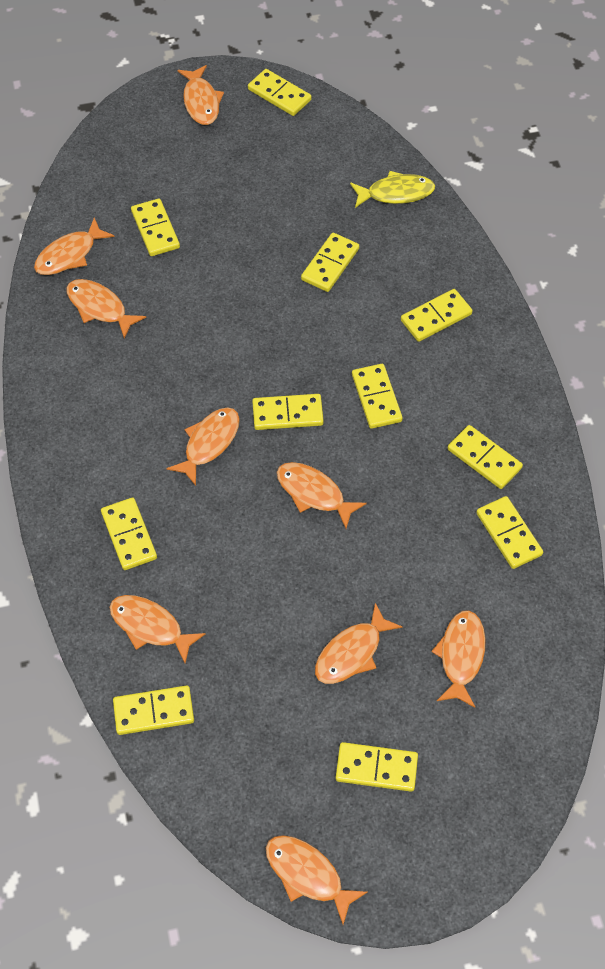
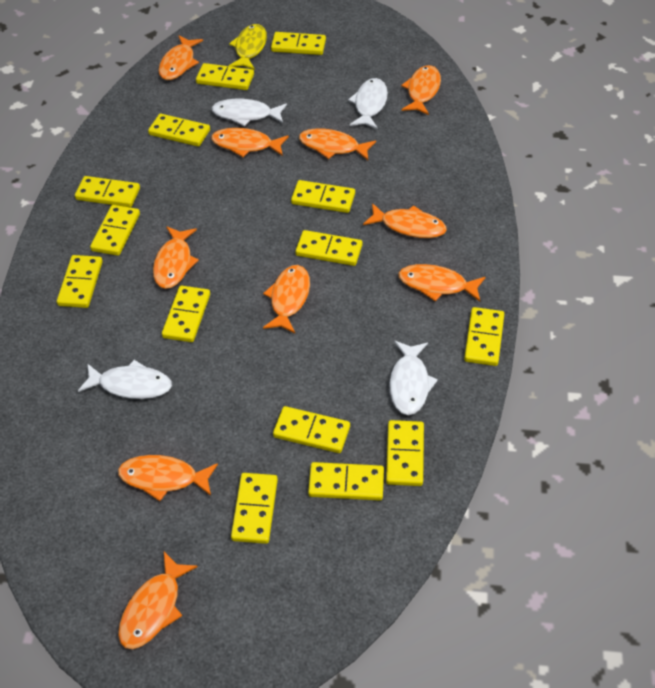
orange fish: [34,218,115,275] [66,279,146,339] [109,595,206,663] [167,407,240,486] [177,65,224,125] [266,835,368,925] [277,462,367,529] [315,603,402,684] [431,610,486,708] = 9 -> [118,455,218,501] [118,552,198,649] [153,227,199,289] [159,35,203,80] [211,128,289,157] [263,265,310,333] [299,128,376,160] [363,203,447,238] [398,264,485,302] [401,65,441,115] = 10
white fish: none = 0 -> [78,360,172,399] [212,99,287,127] [348,78,388,129] [389,341,438,415] = 4
yellow domino: [101,498,157,570] [113,685,194,735] [131,198,180,256] [248,69,311,116] [252,394,324,430] [301,233,359,292] [336,742,418,792] [352,364,403,429] [401,289,473,342] [448,425,523,489] [476,496,543,569] = 11 -> [57,255,103,308] [75,176,140,207] [90,205,140,256] [148,114,210,147] [162,285,210,342] [196,63,254,90] [231,473,278,544] [271,32,326,55] [273,406,350,453] [291,180,355,213] [295,230,363,266] [308,462,384,501] [386,420,424,486] [464,307,504,366] = 14

